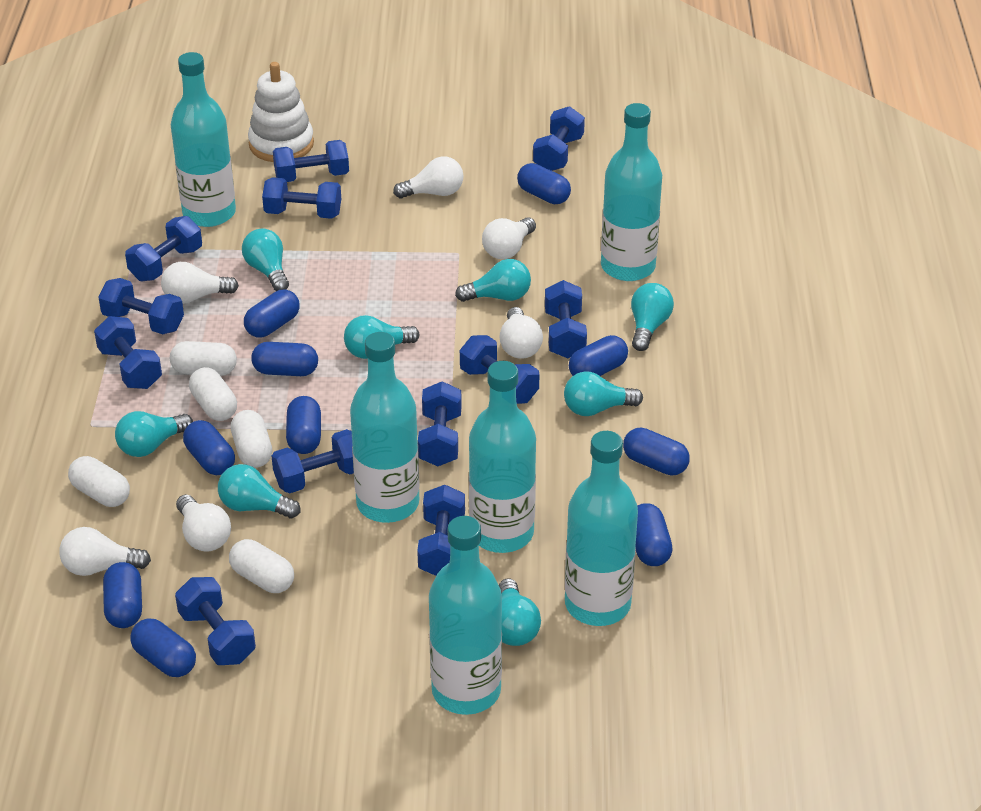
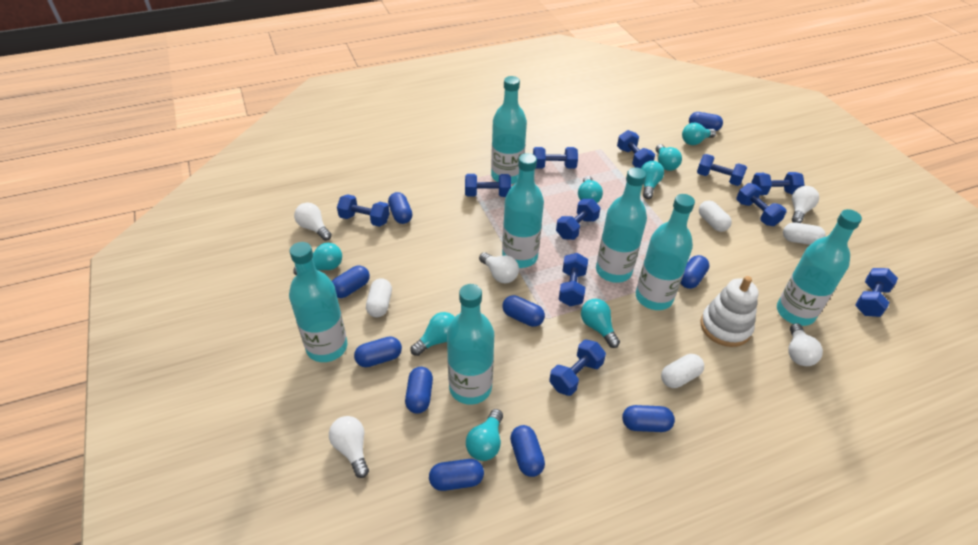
blue dumbbell: [94,316,162,389] [98,278,184,334] [125,216,202,281] [175,577,256,665] [262,177,341,219] [272,429,354,493] [273,140,349,182] [417,485,465,576] [418,381,462,466] [460,335,539,404] [533,106,585,171] [545,280,587,358] = 12 -> [337,194,390,227] [465,174,511,197] [533,147,578,169] [549,339,606,396] [556,199,601,240] [558,253,588,306] [617,130,655,168] [697,154,747,186] [737,183,787,226] [751,172,805,195] [855,268,898,317] = 11
turquoise bottle: [171,52,236,227] [350,332,420,523] [429,516,502,715] [469,361,536,553] [565,431,638,626] [601,103,662,281] = 6 -> [289,242,348,362] [447,284,494,405] [491,76,527,184] [502,153,544,268] [596,167,647,283] [636,194,695,310] [777,209,862,326] = 7
white capsule: [68,456,130,507] [170,341,237,376] [189,367,237,421] [229,539,294,593] [231,410,272,468] = 5 -> [366,278,392,317] [661,354,704,388] [699,200,732,232] [783,223,826,245] = 4
white light bulb: [59,527,151,576] [161,262,239,304] [176,494,231,552] [393,156,464,198] [482,217,536,259] [499,307,543,359] = 6 -> [294,202,332,241] [329,416,369,478] [479,252,519,283] [788,323,823,366] [792,186,819,223] = 5

